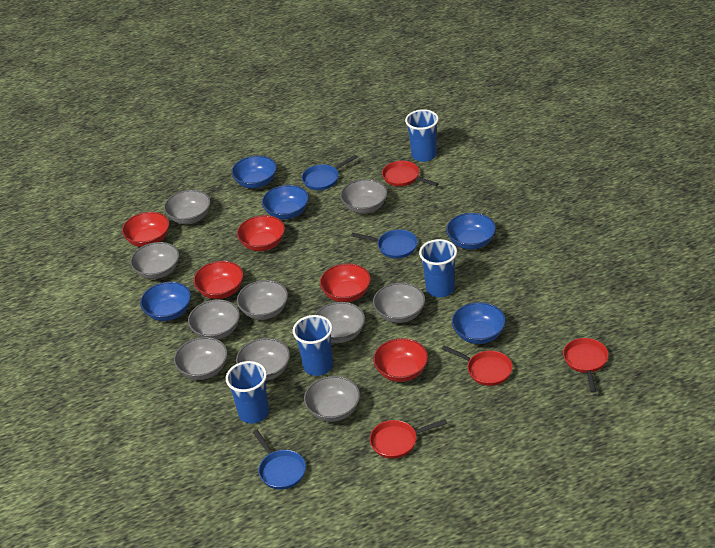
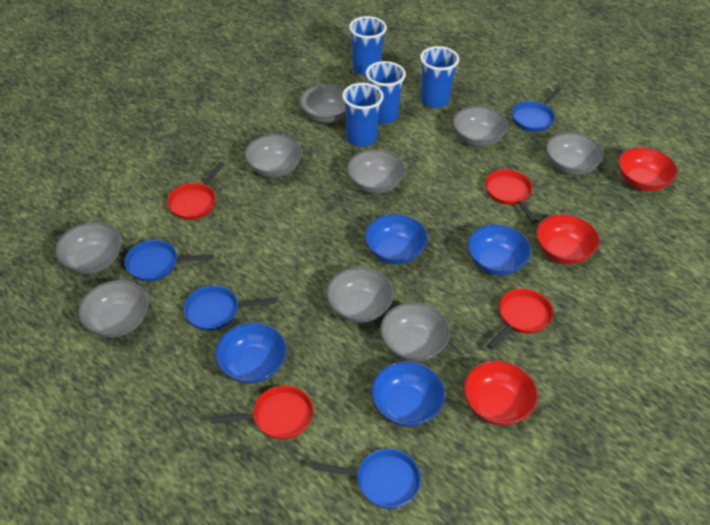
blue bowl: [140,282,191,321] [231,156,277,188] [262,185,309,219] [446,213,496,249] [452,302,506,344] = 5 -> [215,322,287,384] [365,214,428,264] [371,361,445,427] [467,224,531,275] = 4
blue pan: [253,430,306,490] [302,155,358,190] [351,229,418,258] = 3 -> [125,240,213,281] [184,286,276,331] [313,449,421,509] [512,87,562,132] = 4
grey bowl: [130,242,179,279] [164,190,211,224] [174,337,228,380] [188,299,240,339] [236,338,290,381] [237,280,288,320] [304,376,360,422] [315,302,365,343] [340,179,388,214] [373,283,425,323] = 10 -> [55,222,122,274] [78,280,148,337] [245,134,302,178] [300,84,346,123] [326,267,394,323] [347,149,405,194] [380,303,450,362] [453,106,508,147] [546,132,603,175] = 9
red bowl: [122,212,169,247] [193,261,244,299] [237,215,285,251] [320,263,371,302] [373,338,428,382] = 5 -> [464,360,538,426] [536,214,600,264] [618,147,678,191] = 3

